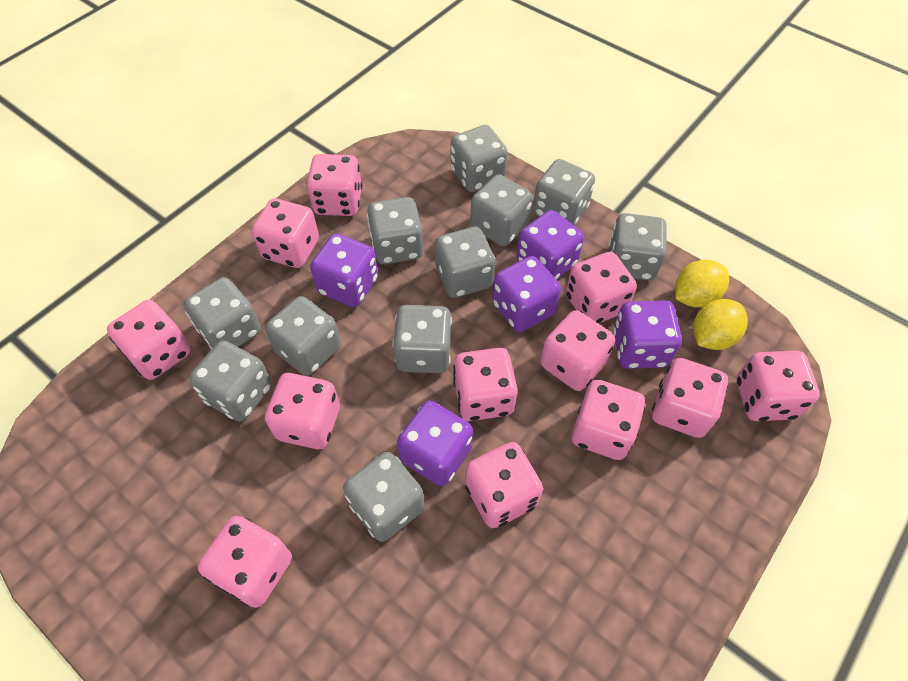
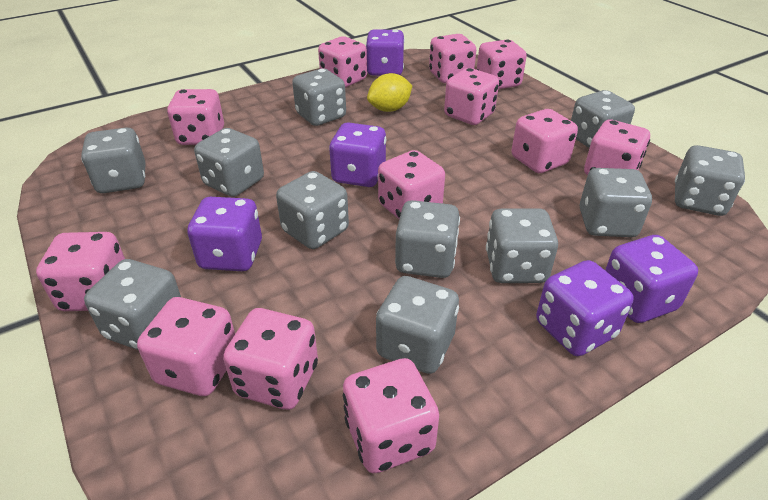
yellow lemon: [675,260,729,308] [693,299,748,350] = 2 -> [367,73,412,112] = 1

